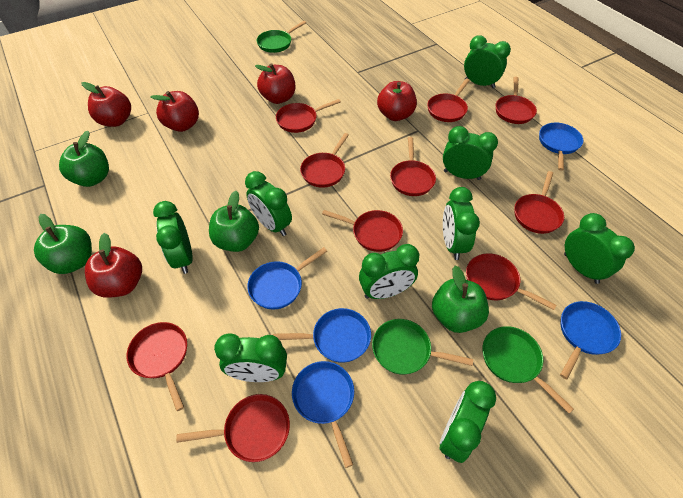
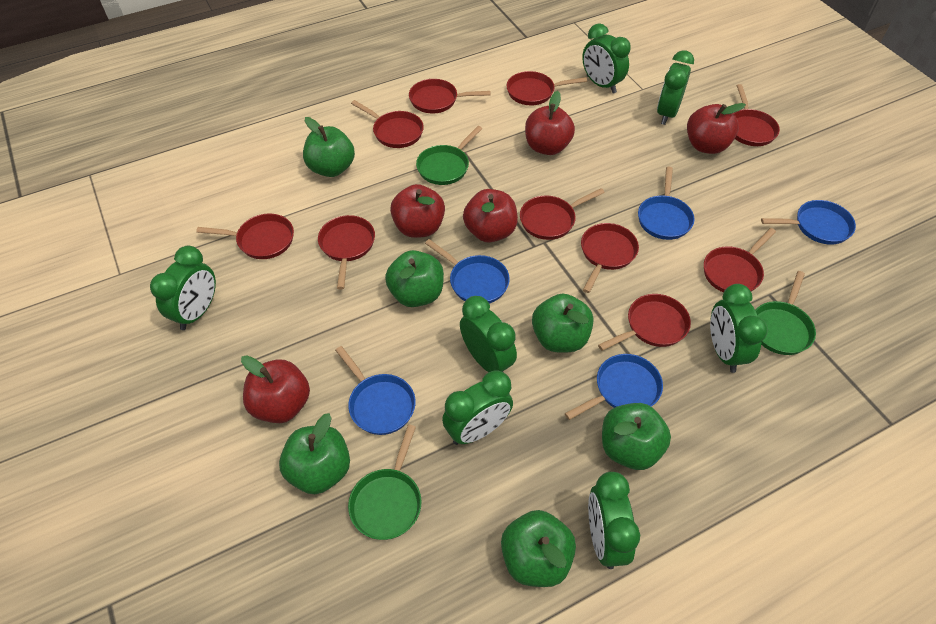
green apple: [34,214,92,274] [59,131,109,187] [209,191,259,252] [432,266,489,333] = 4 -> [279,413,350,494] [303,117,355,177] [385,250,444,307] [501,510,576,587] [532,294,593,353] [602,403,671,470] = 6
green clock: [153,201,193,274] [214,333,287,382] [245,171,292,236] [359,244,419,299] [440,381,496,463] [443,126,498,180] [443,187,480,260] [464,35,511,88] [564,213,635,284] = 9 -> [150,246,216,330] [442,370,513,445] [460,296,517,373] [582,23,631,93] [588,472,640,569] [657,50,694,125] [710,284,768,373] = 7

